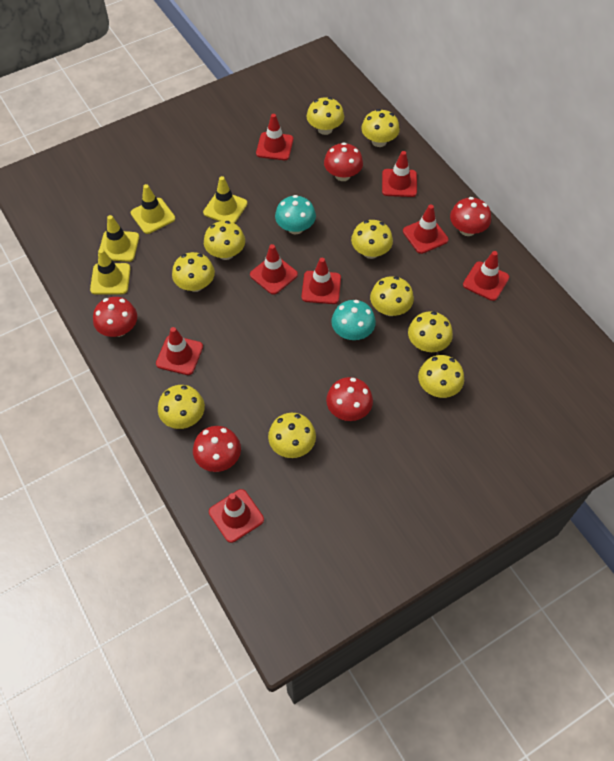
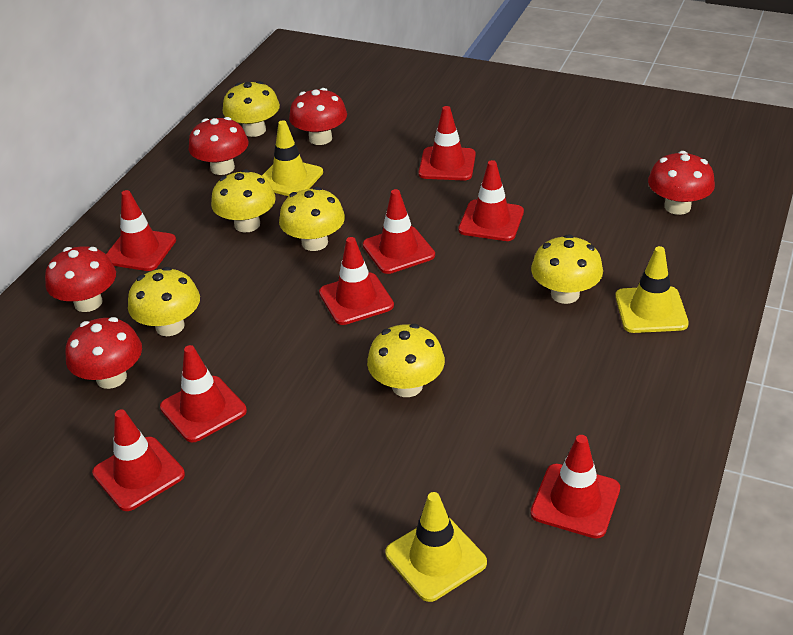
turquoise mushroom: [275,195,316,234] [331,300,376,340] = 2 -> none = 0
yellow mushroom: [158,385,205,429] [172,252,215,292] [204,221,245,260] [268,413,316,458] [307,97,344,135] [351,220,393,259] [361,109,400,147] [370,276,414,316] [408,311,453,352] [418,355,464,398] = 10 -> [128,267,200,336] [211,169,276,232] [223,81,280,137] [279,187,345,251] [367,324,445,397] [531,234,603,304] = 6
yellow traffic cone: [90,249,131,295] [100,215,139,262] [131,184,175,234] [203,176,247,223] = 4 -> [262,120,323,196] [385,492,487,602] [615,246,689,333] = 3

